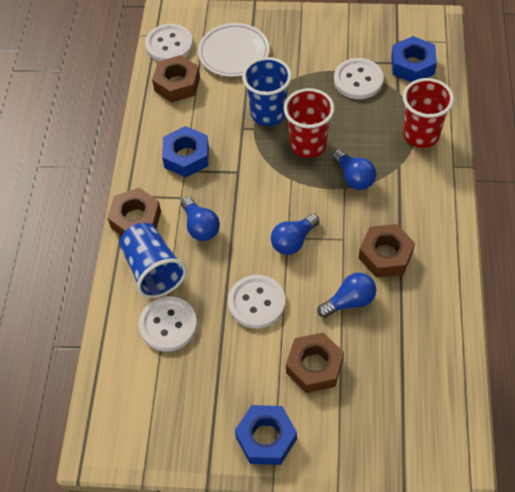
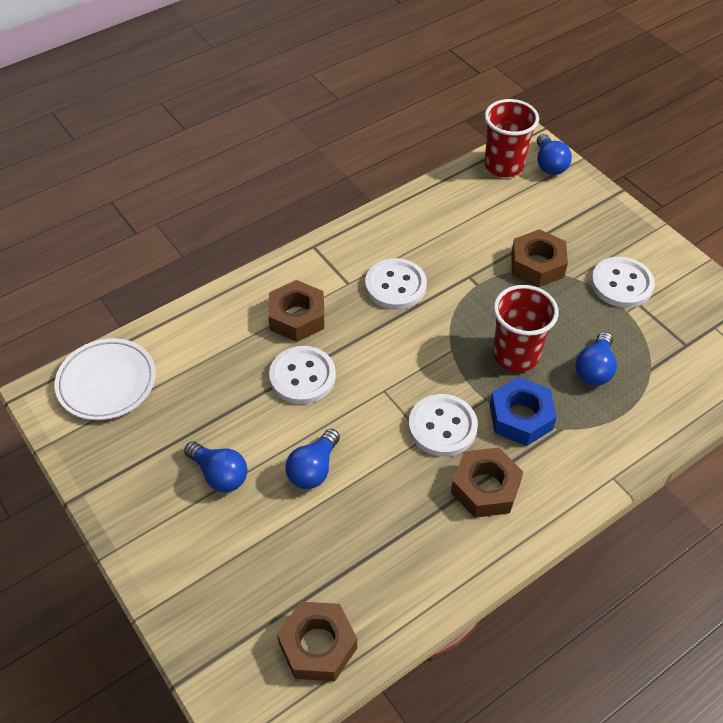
blue cup: [119,223,187,298] [242,57,292,126] = 2 -> none = 0
blue nut: [162,126,209,177] [235,405,297,465] [391,36,437,82] = 3 -> [490,377,557,446] = 1

